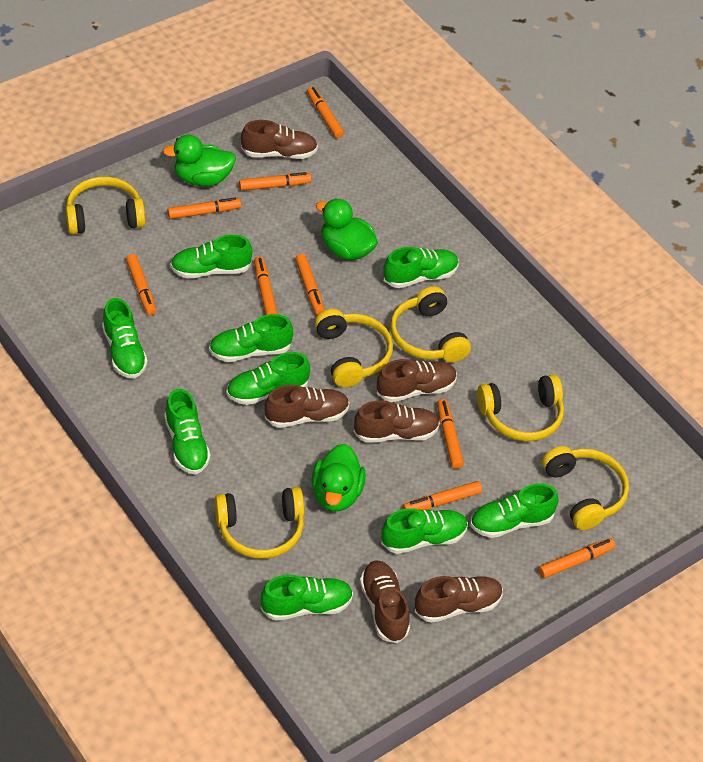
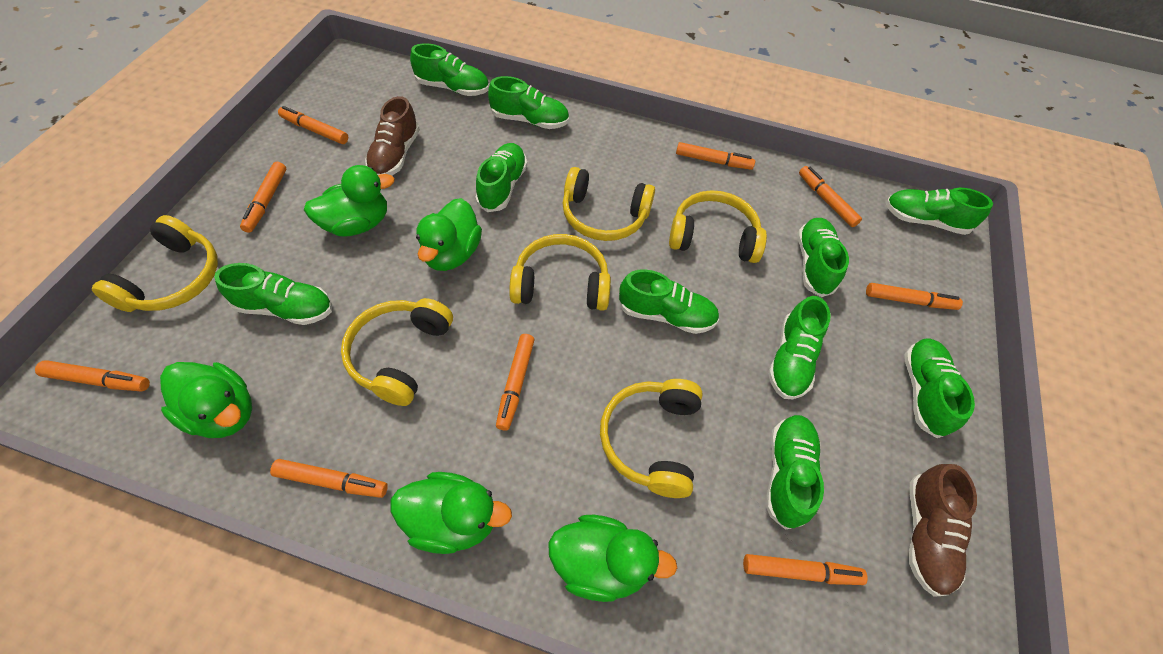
brown shoe: [241,120,318,159] [265,385,349,428] [354,401,440,443] [360,561,410,643] [377,359,457,402] [415,576,503,623] = 6 -> [365,96,420,175] [908,464,977,597] = 2
green duck: [163,135,236,186] [311,444,366,511] [316,198,378,260] = 3 -> [160,362,252,438] [304,165,395,237] [390,472,512,554] [416,198,482,271] [548,515,677,602] = 5
green shoe: [102,298,148,379] [164,389,211,474] [170,235,252,279] [209,314,293,362] [226,352,310,405] [261,575,353,621] [381,508,468,554] [383,247,459,288] [470,483,558,538] = 9 -> [214,263,332,325] [410,43,489,96] [475,143,527,212] [488,76,569,129] [618,269,719,334] [766,415,824,530] [768,296,830,399] [797,218,849,297] [885,188,993,235] [904,338,975,438] = 10

